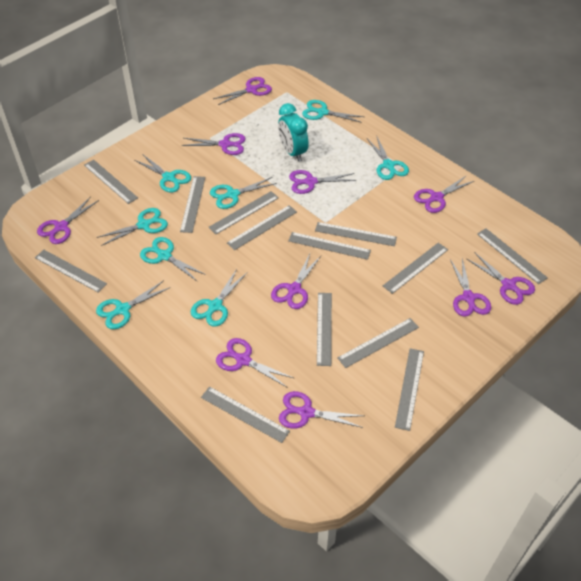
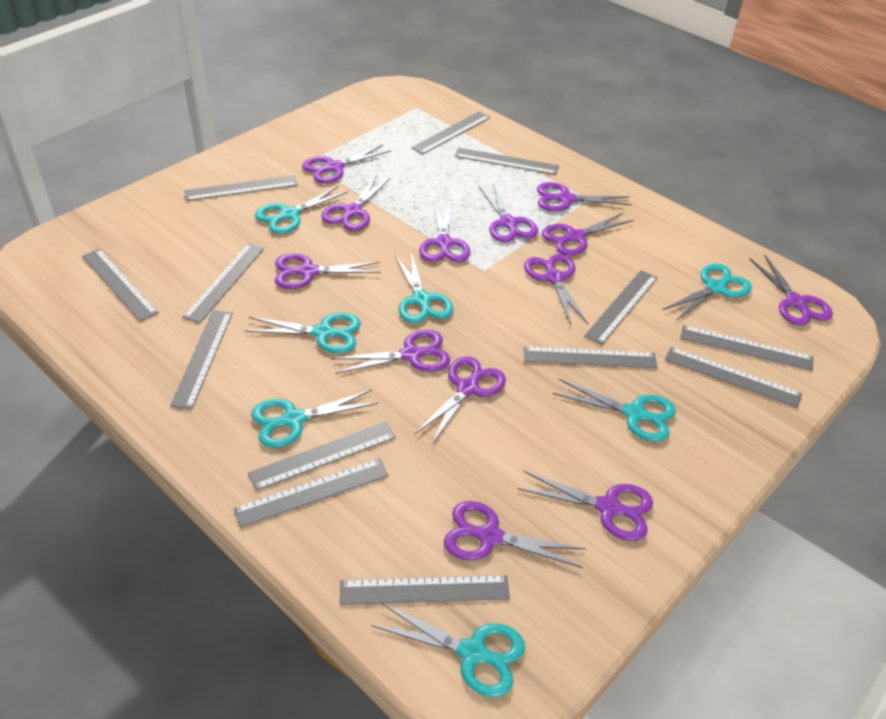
purple scissors: [37,196,99,244] [181,133,246,155] [213,77,272,105] [216,338,294,388] [271,254,321,309] [279,391,364,429] [289,170,357,194] [414,175,474,213] [450,259,491,317] [466,252,535,305] = 10 -> [275,253,381,289] [302,145,391,184] [321,175,391,231] [331,330,450,374] [414,356,506,444] [419,201,470,262] [444,501,586,568] [478,183,538,243] [518,471,653,541] [524,254,588,325] [537,182,632,212] [542,213,634,256] [750,255,833,326] = 13
turquoise clock: [278,103,309,162] = 1 -> none = 0
turquoise scissors: [96,208,168,246] [96,280,170,329] [135,154,191,192] [140,237,206,282] [191,269,247,327] [210,177,277,209] [302,100,364,123] [367,135,409,180] = 8 -> [244,313,361,353] [251,390,378,448] [255,186,348,234] [371,603,525,697] [395,252,453,324] [553,379,676,442] [663,264,752,321] = 7

